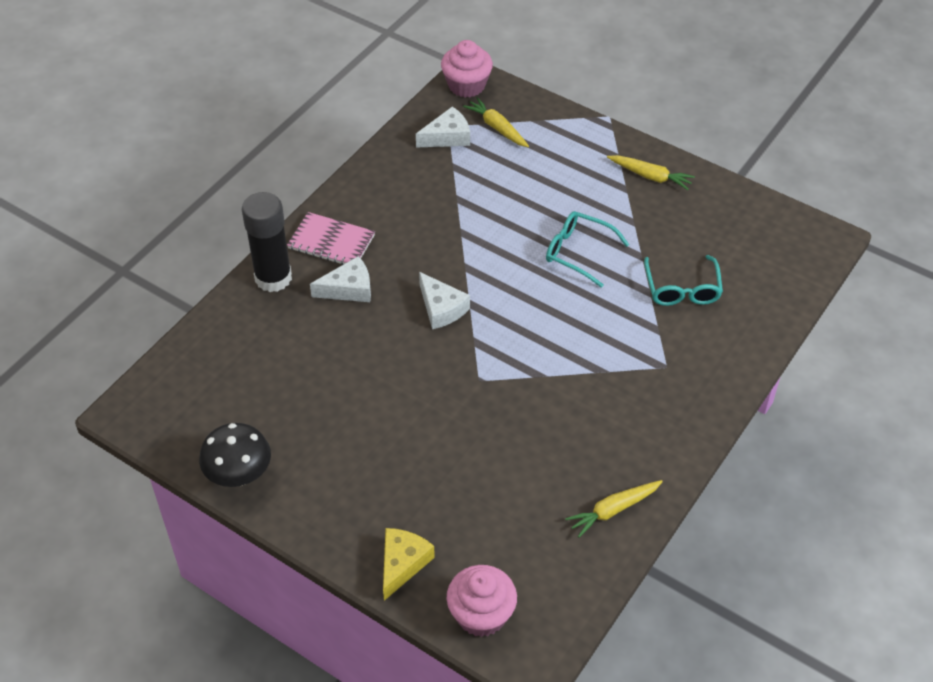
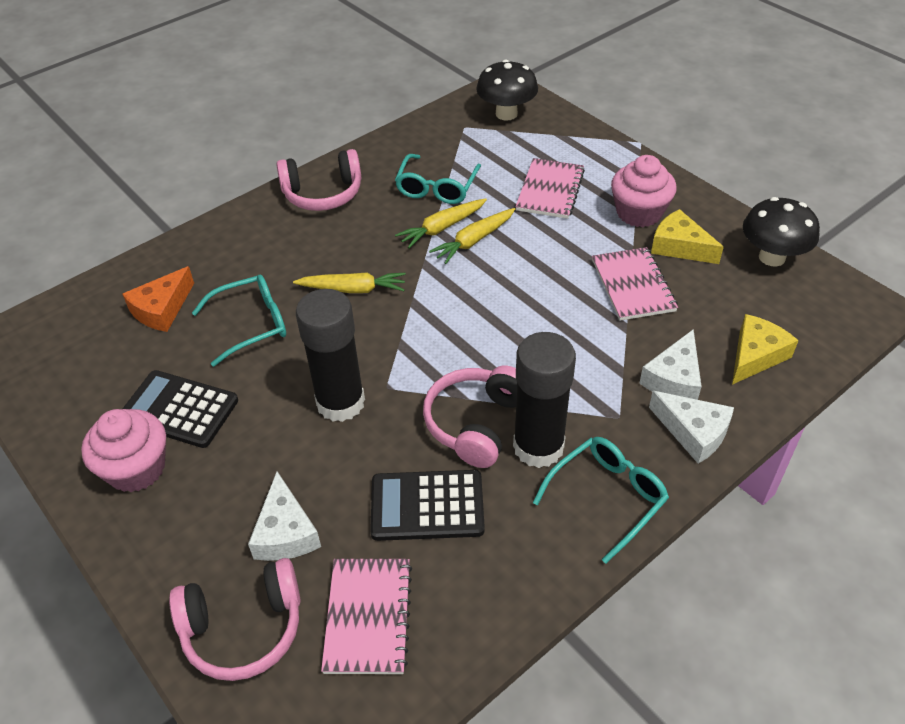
black calculator: none = 0 -> [123,370,238,448] [370,470,485,541] = 2
black glue stick: [242,192,292,292] = 1 -> [296,289,365,422] [513,332,576,468] = 2
black mushroom: [199,423,271,487] = 1 -> [476,60,538,121] [743,197,820,266] = 2
orange cheese: none = 0 -> [123,266,194,332] = 1
pink headphones: none = 0 -> [169,558,300,681] [276,149,361,211] [423,365,517,468] = 3
pink notebook: [287,212,375,265] = 1 -> [321,559,412,674] [516,158,585,219] [592,247,678,321] = 3
turquoise glasses: [546,211,629,288] [644,255,723,306] = 2 -> [192,275,286,367] [395,154,481,204] [533,437,669,564] = 3
yellow cheese: [383,528,435,601] = 1 -> [651,209,724,264] [732,314,799,385] = 2

